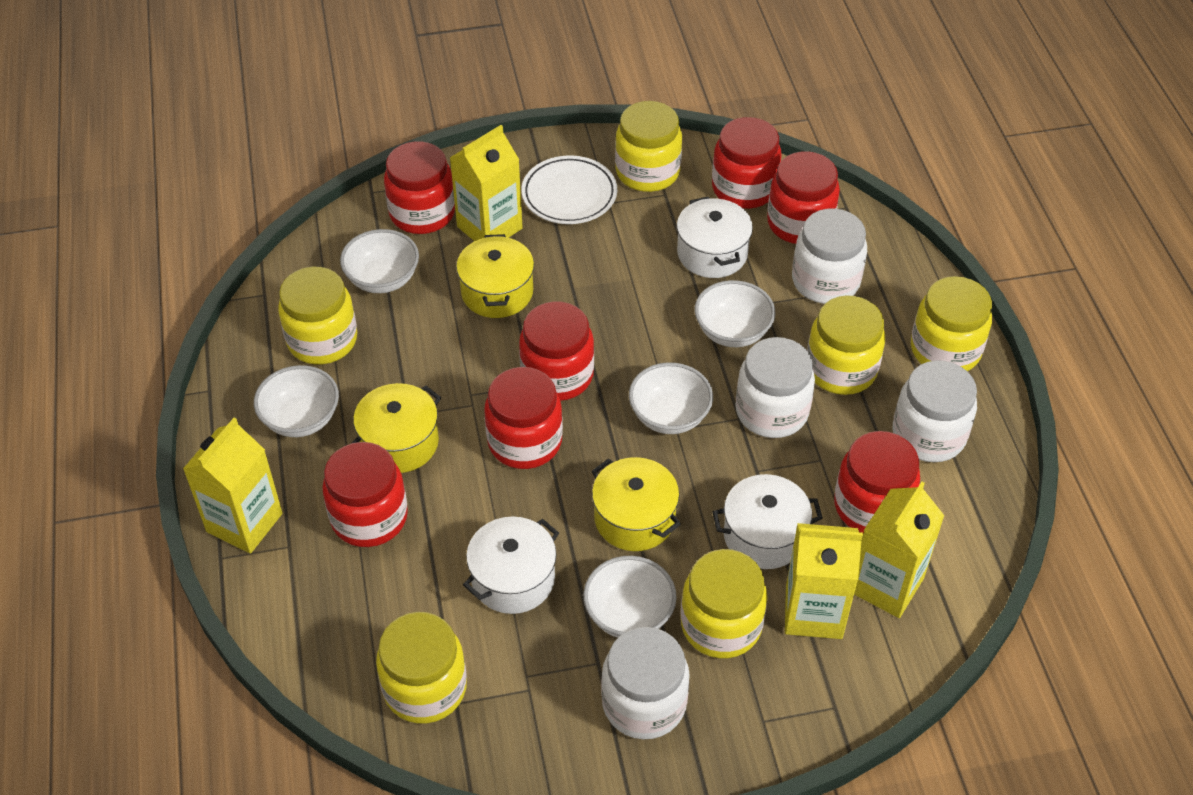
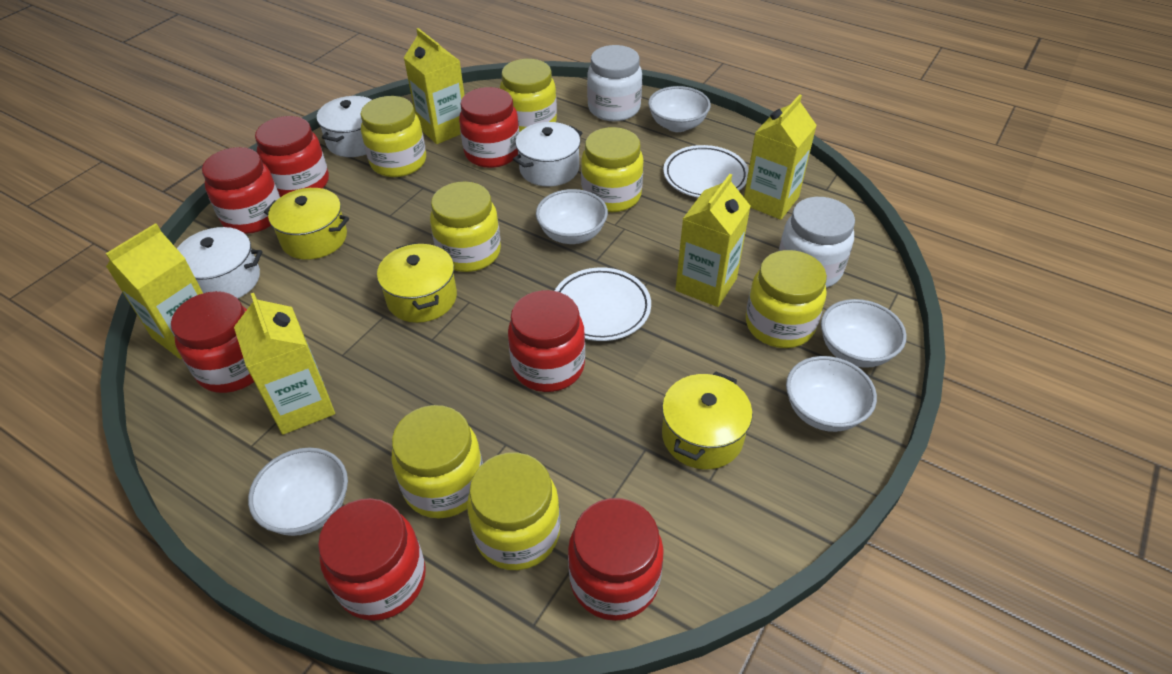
white jar: [601,627,690,739] [735,337,815,438] [792,209,867,304] [893,360,977,462] = 4 -> [587,45,642,121] [779,197,855,288] = 2
white plate: [521,155,617,224] = 1 -> [555,267,651,341] [663,145,749,198] = 2
yellow carton: [183,418,283,554] [450,125,523,241] [785,523,863,639] [854,482,944,618] = 4 -> [105,223,203,359] [234,293,335,435] [404,28,464,144] [675,174,751,307] [744,94,817,220] = 5
yellow jar: [278,267,357,364] [376,612,467,724] [615,101,682,192] [681,549,767,658] [807,295,885,395] [911,276,992,371] = 6 -> [360,96,426,177] [391,405,483,518] [430,181,501,272] [467,452,560,570] [500,59,557,133] [581,127,644,212] [746,250,827,348] = 7

